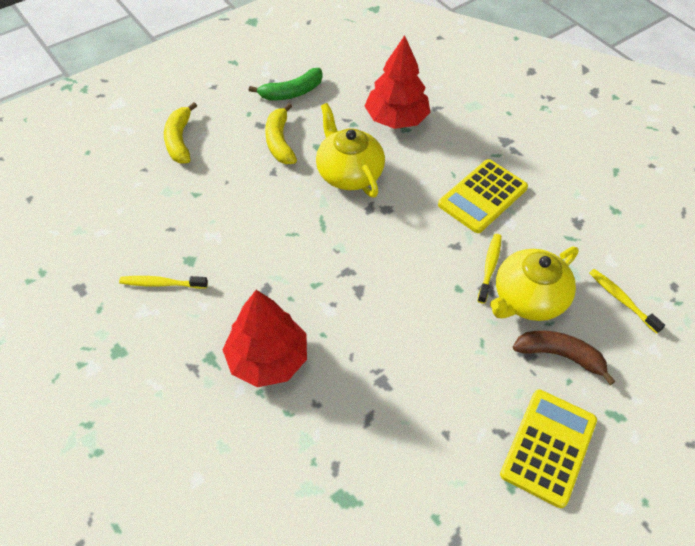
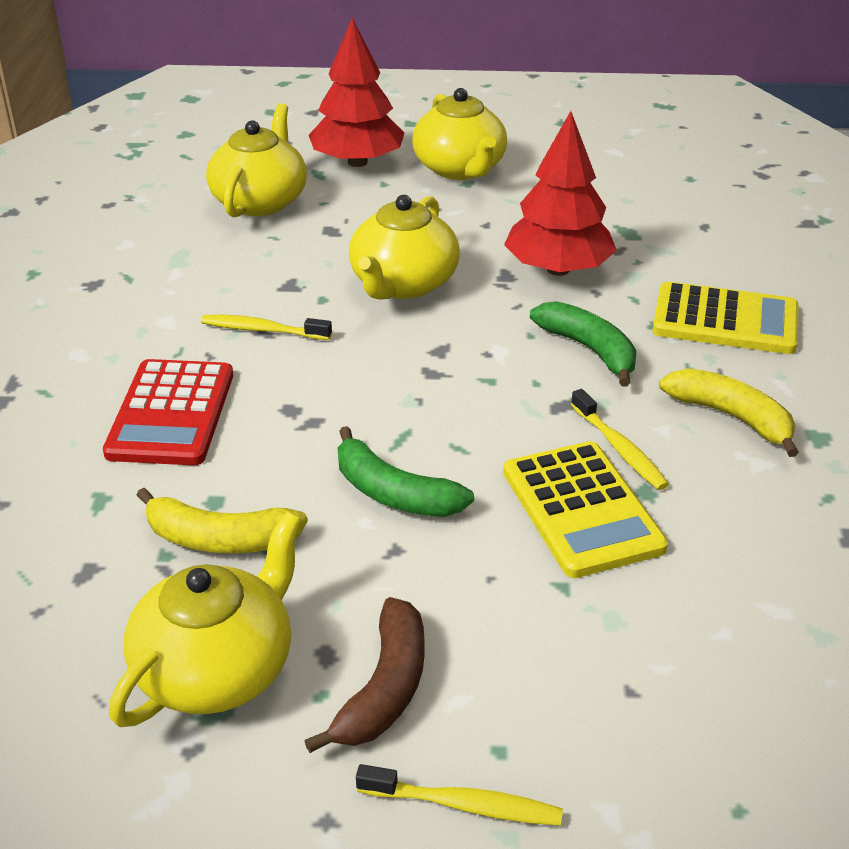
green banana: [249,68,323,100] = 1 -> [338,426,474,517] [530,301,637,387] = 2
red calculator: none = 0 -> [103,359,233,465] = 1
yellow teapot: [316,103,385,198] [490,247,579,321] = 2 -> [109,512,302,727] [206,103,307,217] [349,195,460,300] [412,88,507,180] = 4

